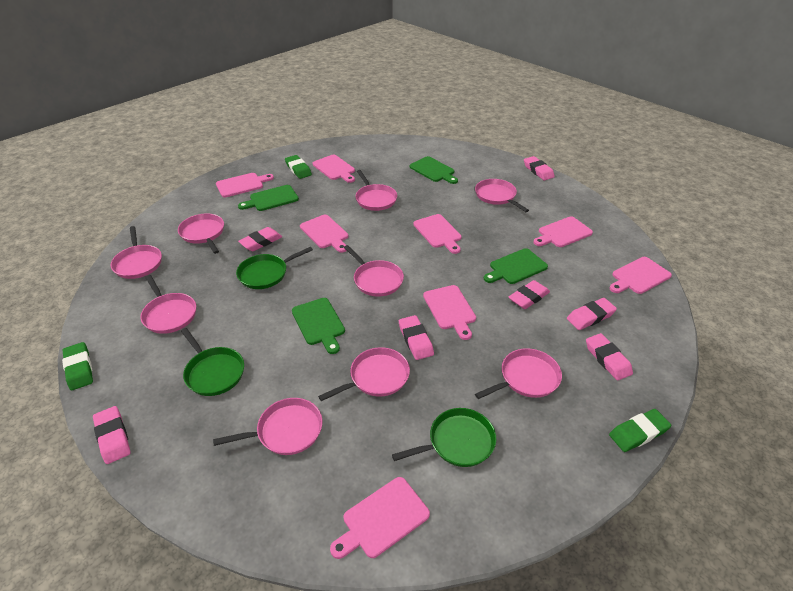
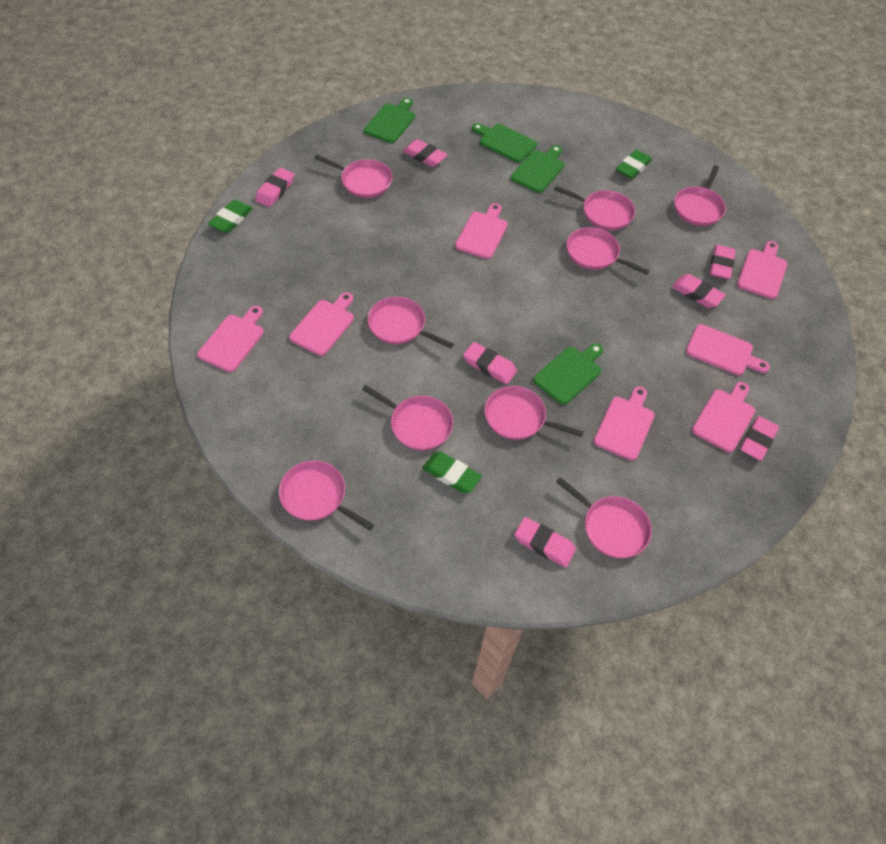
green pan: [181,328,244,396] [236,247,313,289] [392,408,496,467] = 3 -> none = 0
pink cutting board: [216,173,274,197] [300,215,348,253] [312,155,355,183] [330,477,430,559] [413,214,462,254] [423,285,476,340] [534,216,593,247] [610,257,672,294] = 8 -> [197,306,264,372] [289,292,354,356] [455,203,508,259] [594,386,655,461] [686,324,770,375] [692,382,755,452] [737,241,787,299] = 7

